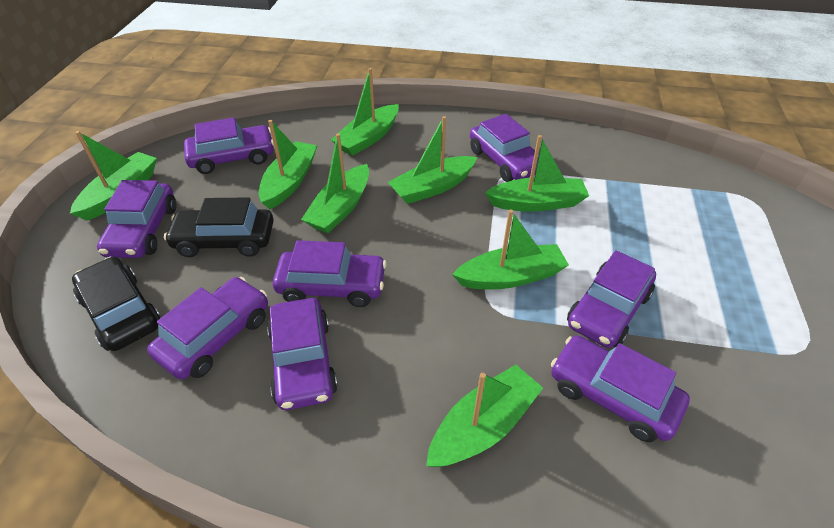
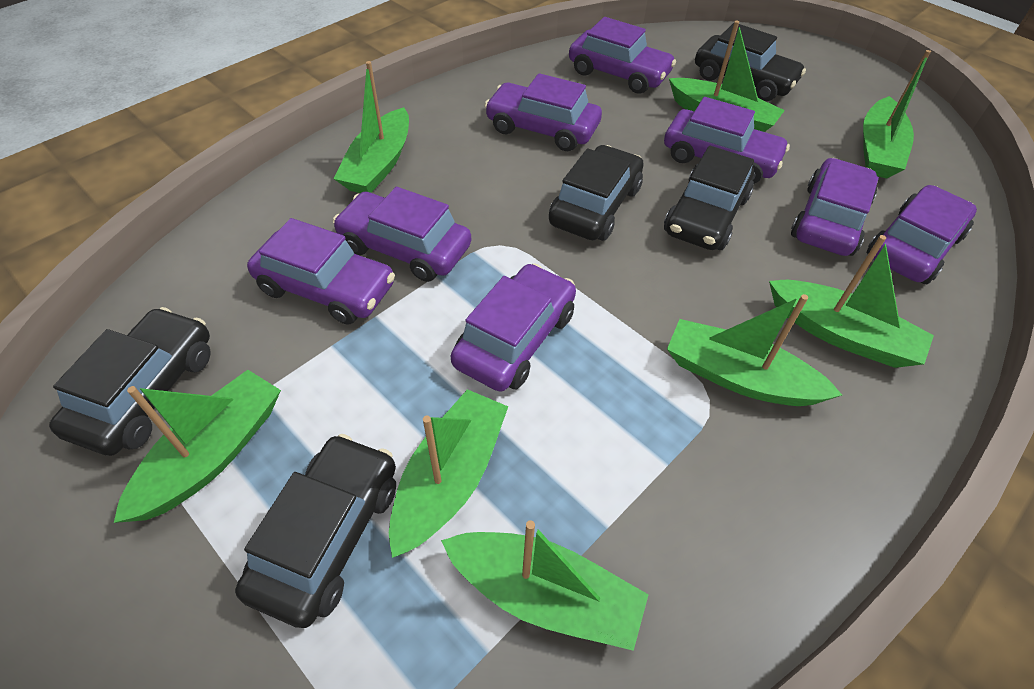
black car: [72,257,161,351] [164,197,274,257] = 2 -> [49,307,210,456] [235,434,396,628] [549,145,644,241] [664,146,754,250] [695,23,806,101] = 5

